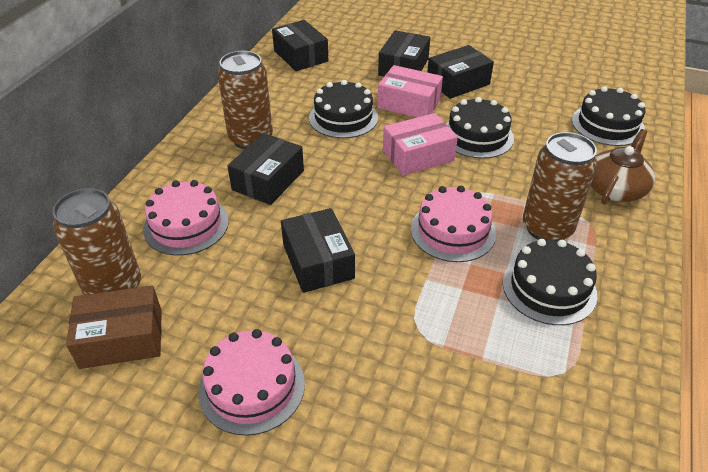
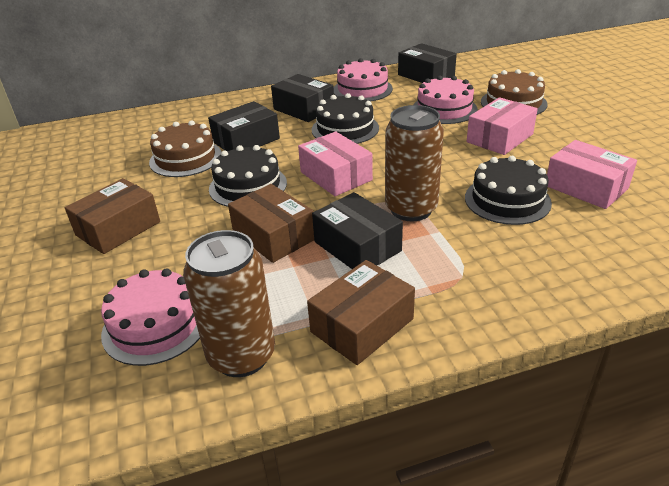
black box: [228,133,304,205] [272,20,328,71] [281,208,355,293] [378,30,430,77] [427,45,494,99] = 5 -> [208,101,280,151] [271,74,334,122] [312,192,403,269] [398,43,457,83] = 4
black cake: [309,80,378,138] [446,97,514,159] [503,239,597,325] [572,86,645,146] = 4 -> [209,145,287,207] [312,93,379,144] [465,156,552,225] = 3
brown box: [66,286,162,369] = 1 -> [65,178,160,254] [228,184,314,263] [307,260,415,365] = 3
brown cake: none = 0 -> [149,120,221,177] [481,69,548,115] = 2
brown can: [52,188,141,295] [218,51,273,150] [523,132,597,241] = 3 -> [183,230,275,377] [385,105,444,221] = 2
brown teapot: [591,129,655,205] = 1 -> none = 0
pink box: [377,65,443,118] [383,113,458,176] = 2 -> [298,132,373,196] [467,97,538,155] [547,140,637,209] = 3

